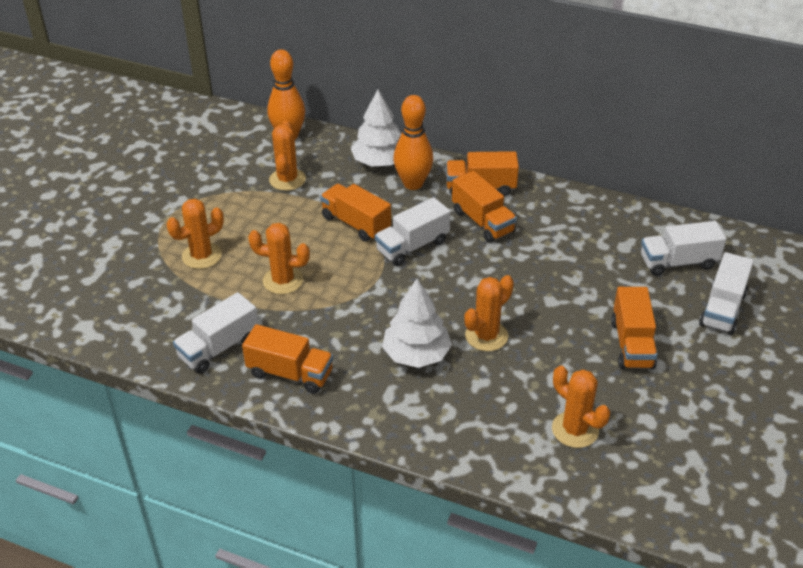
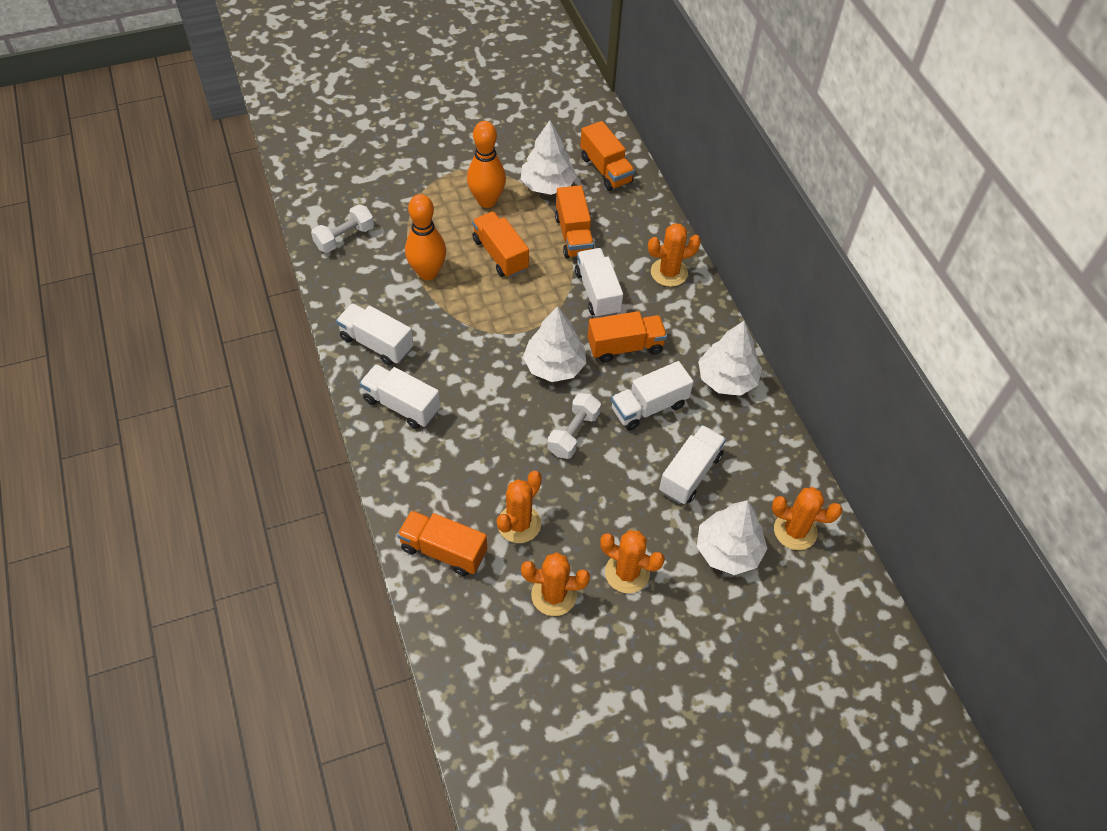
white dumbbell: none = 0 -> [311,204,374,253] [547,393,601,459] = 2
white tree: [351,89,401,167] [382,279,452,368] = 2 -> [521,120,577,195] [523,306,586,382] [697,500,768,575] [698,321,762,396] = 4
white truck: [173,292,258,374] [375,197,450,266] [641,221,727,276] [699,252,754,335] = 4 -> [336,303,413,366] [360,364,441,429] [575,248,623,317] [611,361,694,430] [659,425,726,504] = 5

